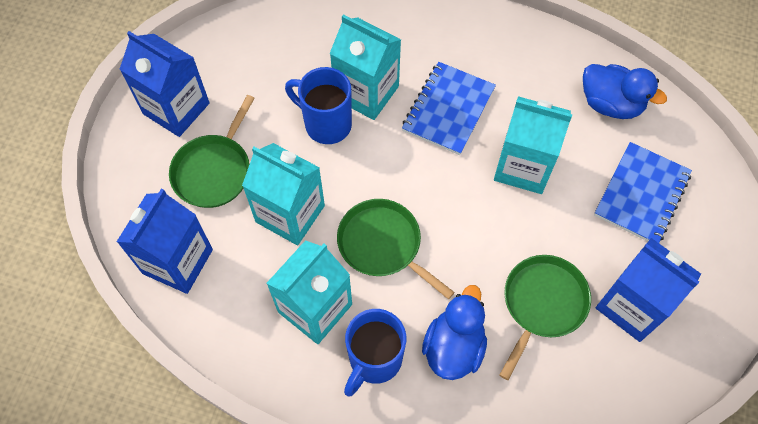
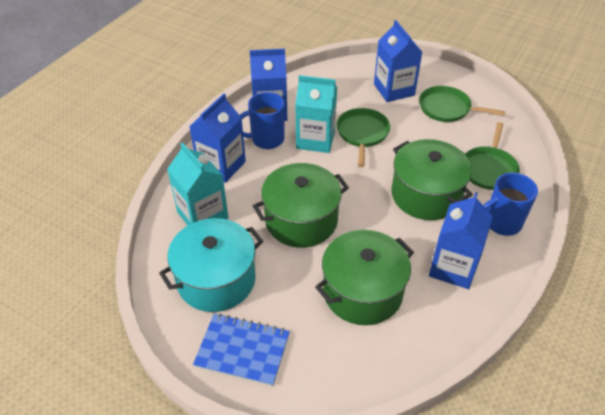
blue carton: [117,189,213,294] [119,31,210,137] [596,238,701,342] = 3 -> [189,93,246,183] [250,49,287,121] [374,20,422,102] [429,192,493,289] = 4
blue duck: [422,285,487,380] [583,64,667,119] = 2 -> none = 0
blue notebook: [402,62,496,155] [594,142,692,243] = 2 -> [193,313,290,386] = 1
green pot: none = 0 -> [253,163,349,248] [315,230,414,325] [391,139,473,220] = 3
turquoise carton: [242,143,325,245] [266,240,352,344] [330,14,401,120] [494,96,572,194] = 4 -> [167,142,228,225] [295,75,337,153] = 2
turquoise pot: none = 0 -> [159,218,263,312] = 1

